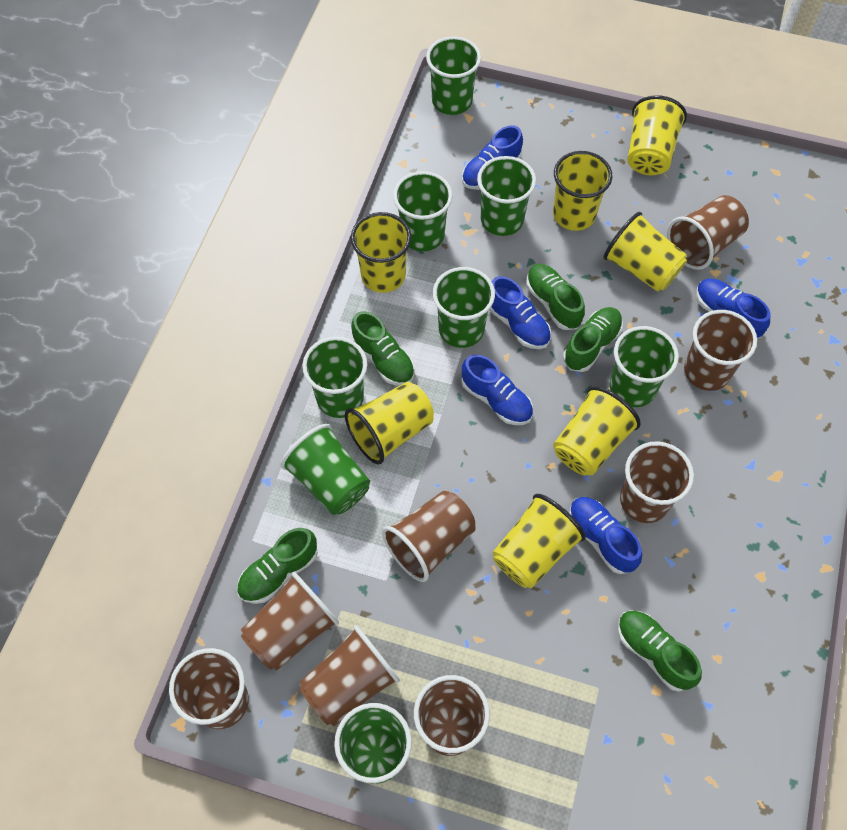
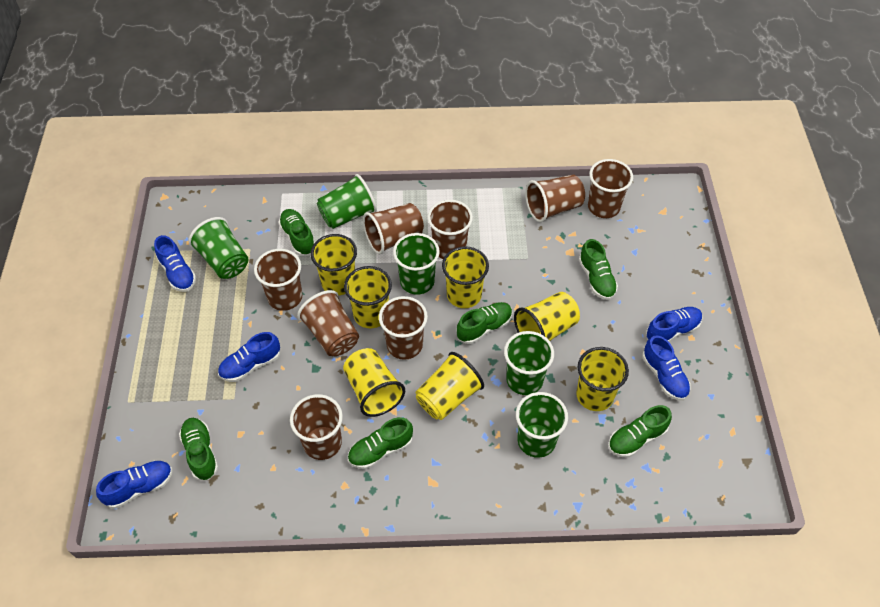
green cup: [280,424,370,515] [302,337,367,418] [334,703,412,784] [393,171,453,251] [426,36,481,115] [433,267,495,348] [477,156,536,236] [610,326,679,407] = 8 -> [189,217,248,279] [317,174,377,229] [393,233,440,295] [504,331,554,395] [516,392,568,458] = 5
green shoe: [237,528,318,604] [351,311,415,386] [526,264,585,330] [563,307,623,372] [618,610,702,692] = 5 -> [179,418,218,481] [278,209,315,256] [348,417,413,469] [457,302,512,344] [579,239,618,300] [608,405,672,458] = 6

